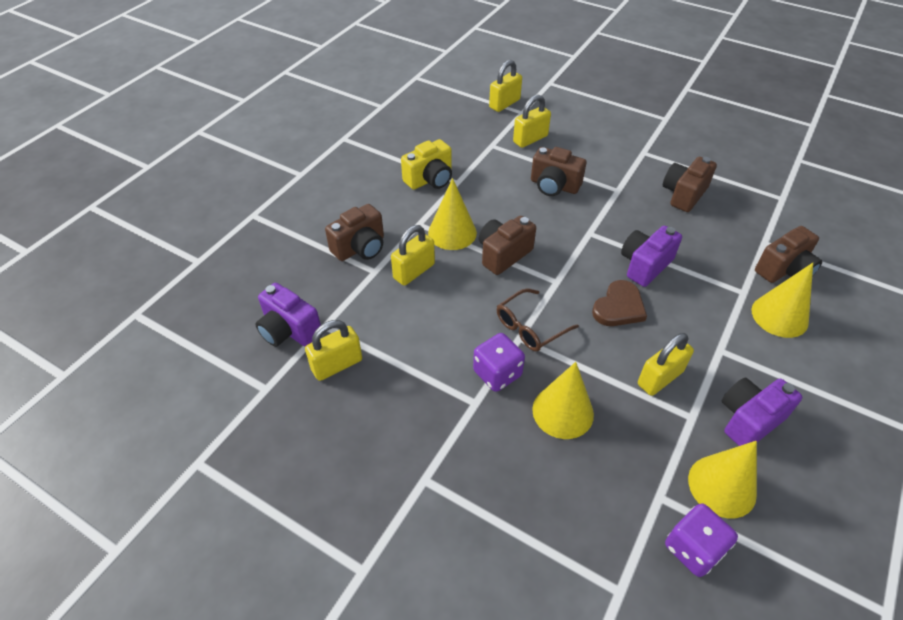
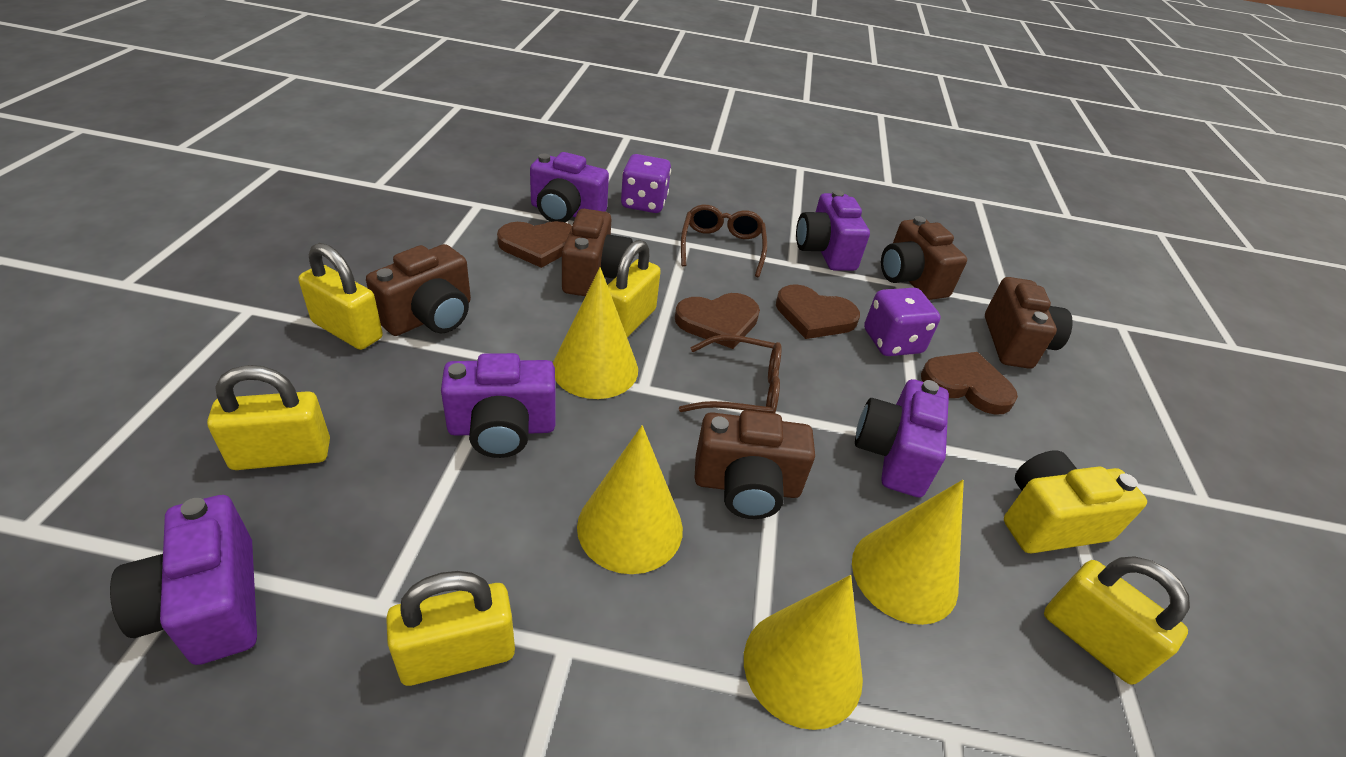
brown glasses: [497,288,579,352] = 1 -> [679,334,782,414] [681,205,767,277] = 2
brown heart: [592,280,647,326] = 1 -> [497,221,572,268] [675,293,760,349] [776,284,860,339] [921,352,1018,415] = 4
purple camera: [255,283,321,347] [621,226,682,287] [722,378,802,446] = 3 -> [110,495,257,665] [441,353,556,458] [530,152,609,222] [796,190,870,271] [855,379,949,497] = 5

